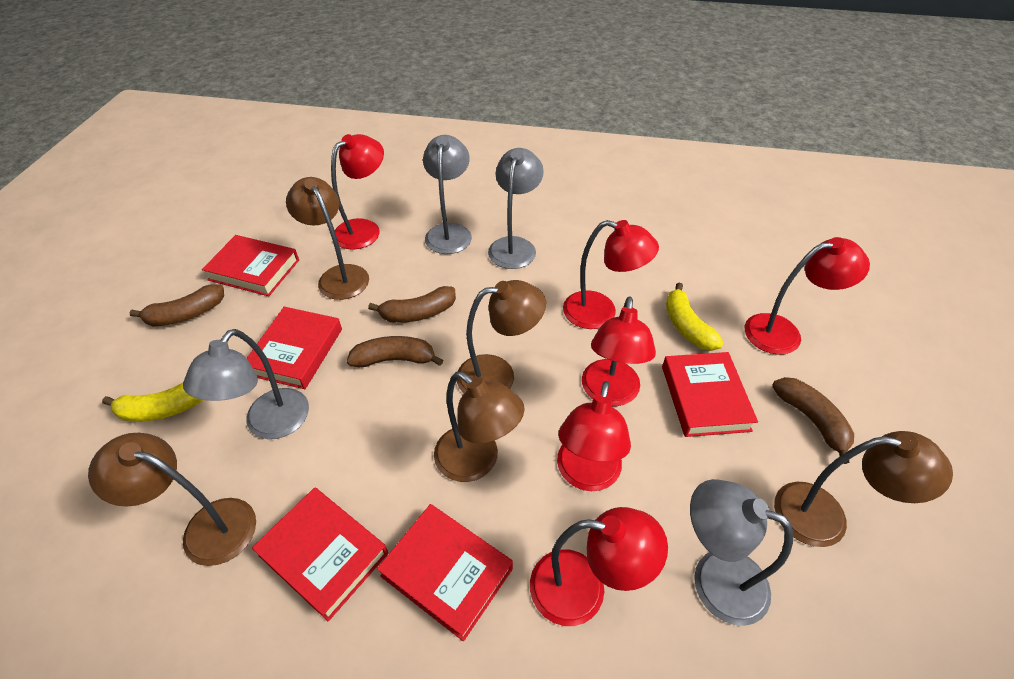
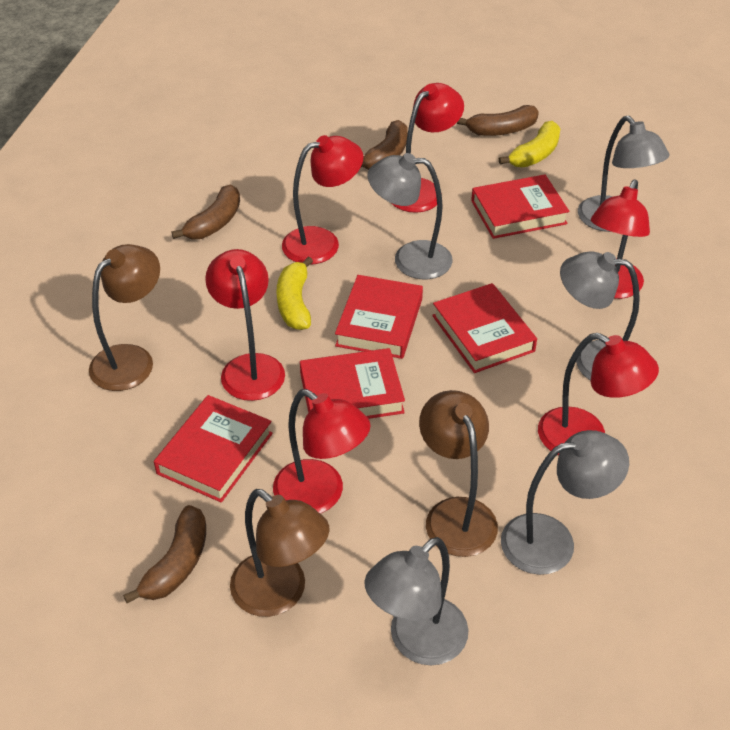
brown lamp: [88,433,256,566] [286,177,369,300] [434,372,525,482] [457,280,546,393] [774,431,953,547] = 5 -> [89,244,160,391] [230,489,329,617] [419,390,498,557] = 3
grey lamp: [183,329,309,439] [423,135,472,254] [488,148,544,269] [690,479,793,626] = 4 -> [364,537,469,665] [367,153,453,279] [501,430,629,575] [560,251,640,380] [578,116,669,232] = 5

